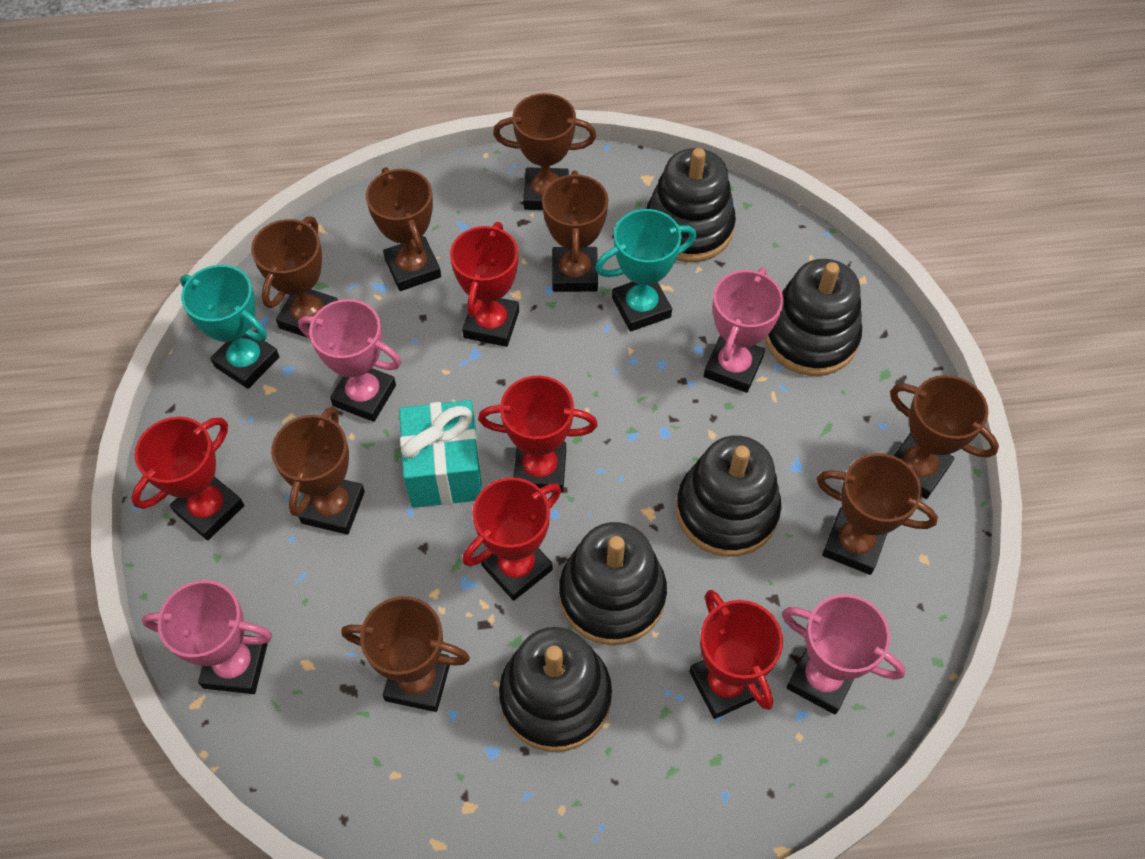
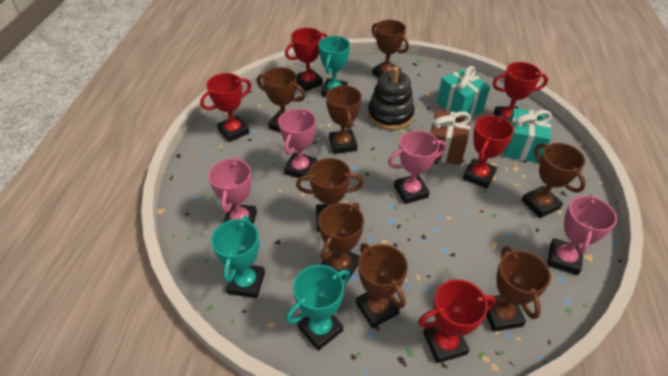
black stacking toy: [499,627,612,752] [559,522,667,645] [646,148,736,262] [676,435,781,557] [765,259,862,376] = 5 -> [368,66,415,130] = 1
brown gift: none = 0 -> [430,110,471,165] = 1
turquoise gift: [399,400,482,508] = 1 -> [437,66,490,116] [504,108,552,163] = 2
turquoise trophy: [180,265,279,389] [595,209,696,331] = 2 -> [211,216,265,298] [286,265,350,351] [319,36,350,97] = 3

